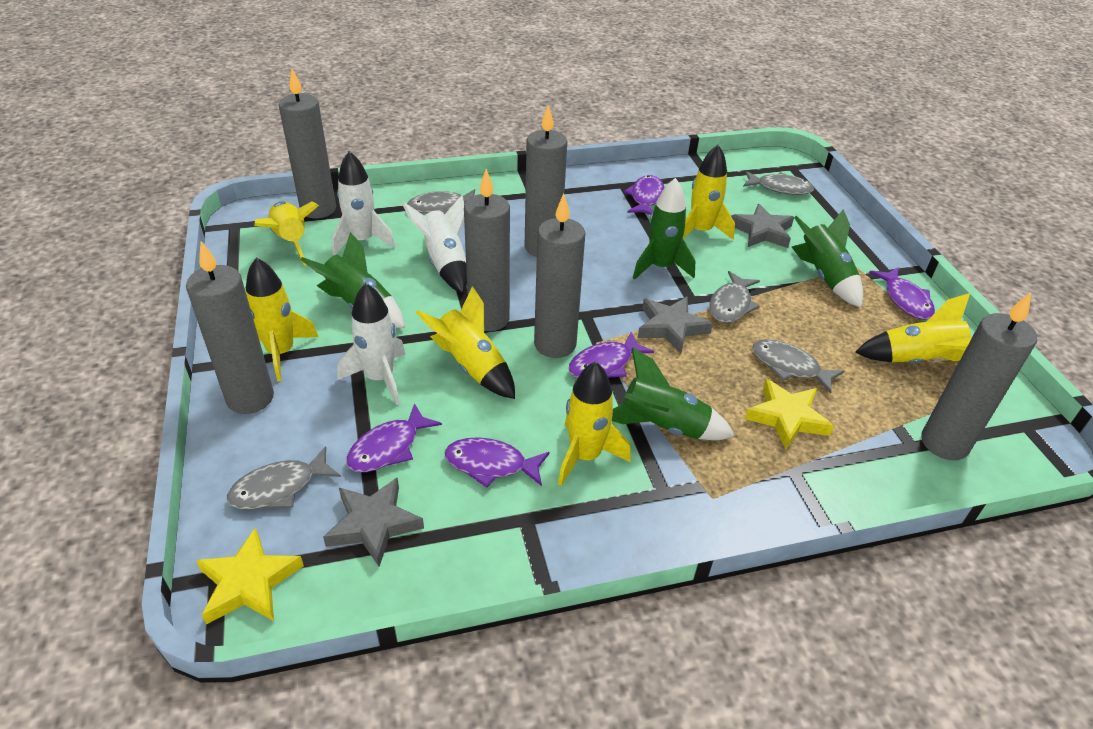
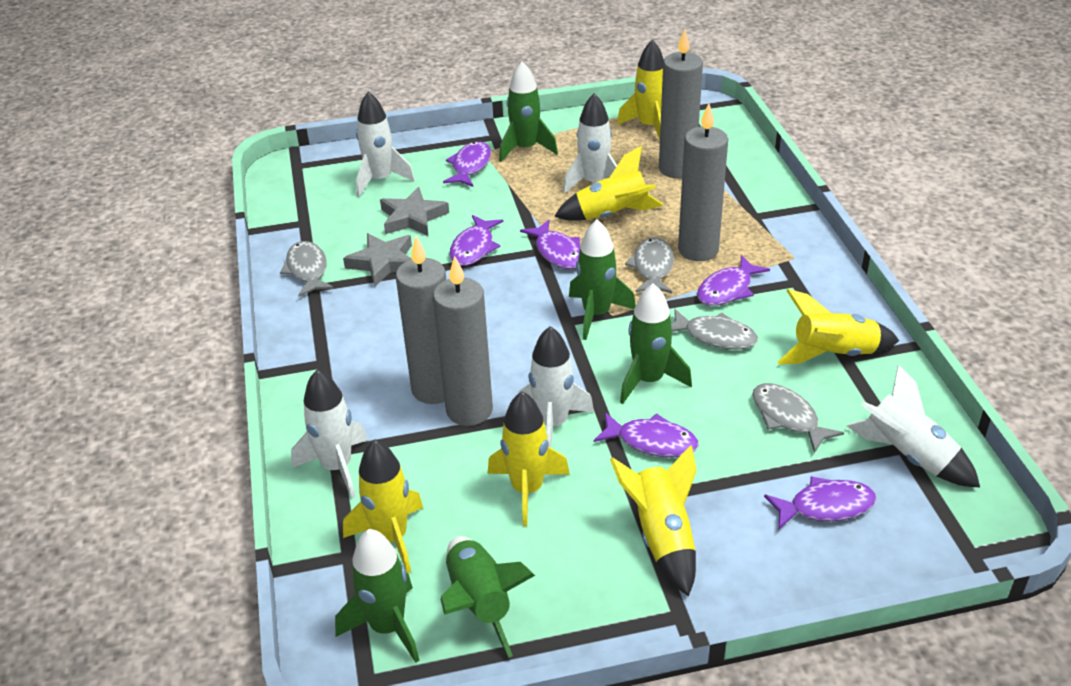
green rocket: [301,232,405,328] [612,348,735,440] [633,178,695,280] [792,210,863,307] = 4 -> [335,529,420,663] [441,536,535,658] [499,62,558,162] [569,219,636,340] [620,283,692,404] = 5
grey candle: [186,241,274,414] [278,69,336,218] [464,169,510,331] [525,105,567,257] [534,193,585,358] [921,292,1037,460] = 6 -> [396,236,446,404] [433,256,493,426] [659,29,703,179] [678,103,728,261] = 4
grey fish: [227,446,341,509] [407,189,475,214] [709,271,760,323] [743,171,814,195] [752,339,844,394] = 5 -> [280,241,334,297] [625,237,674,293] [671,309,758,349] [752,383,844,453] = 4
grey star: [323,477,424,566] [638,296,713,354] [731,204,794,248] = 3 -> [343,233,412,286] [380,187,449,236] = 2
purple fish: [346,403,442,472] [445,437,550,488] [569,332,654,378] [624,175,665,215] [869,267,935,320] = 5 -> [443,141,491,187] [449,215,503,266] [520,220,580,269] [594,412,699,457] [697,255,770,306] [764,476,876,529] = 6
white rocket: [332,151,395,255] [337,283,405,405] [402,195,467,293] = 3 -> [291,370,368,498] [356,92,415,197] [518,326,594,448] [563,93,617,194] [846,364,980,487] = 5
yellow star: [196,527,304,625] [745,379,834,449] = 2 -> none = 0

